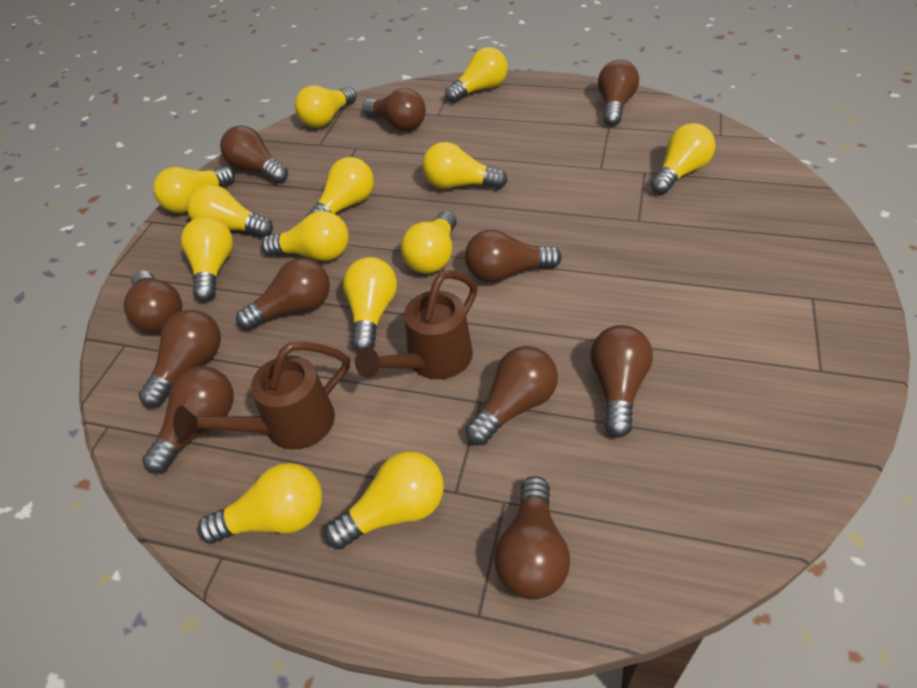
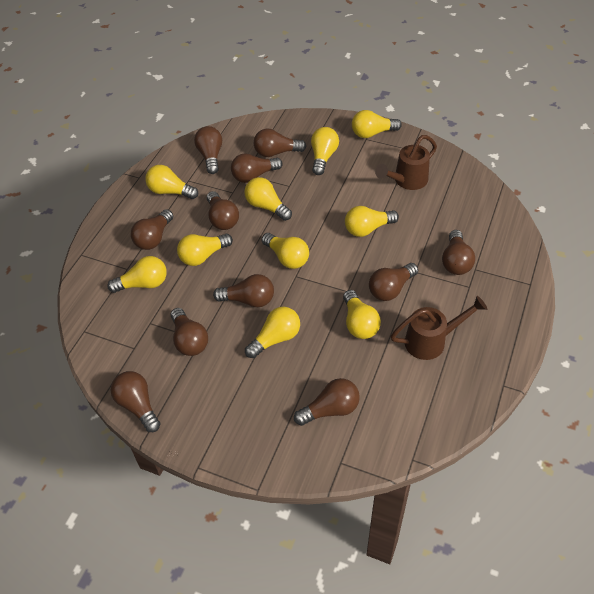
yellow light bulb: [153,166,235,213] [181,217,233,302] [187,185,273,237] [197,463,322,544] [261,211,349,261] [295,85,356,128] [306,157,374,217] [324,452,444,550] [343,257,397,351] [401,211,457,274] [422,142,508,189] [445,47,508,103] [650,123,715,195] = 13 -> [107,256,167,293] [145,165,198,199] [177,234,233,266] [244,177,292,221] [245,307,300,358] [261,233,309,269] [311,127,339,175] [343,290,381,339] [345,206,399,237] [352,110,402,138] = 10

